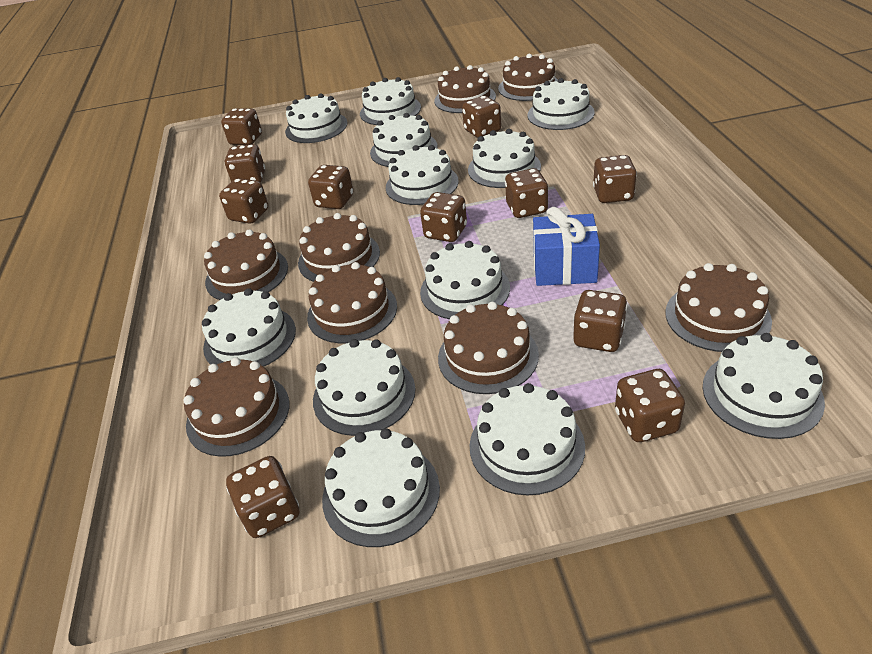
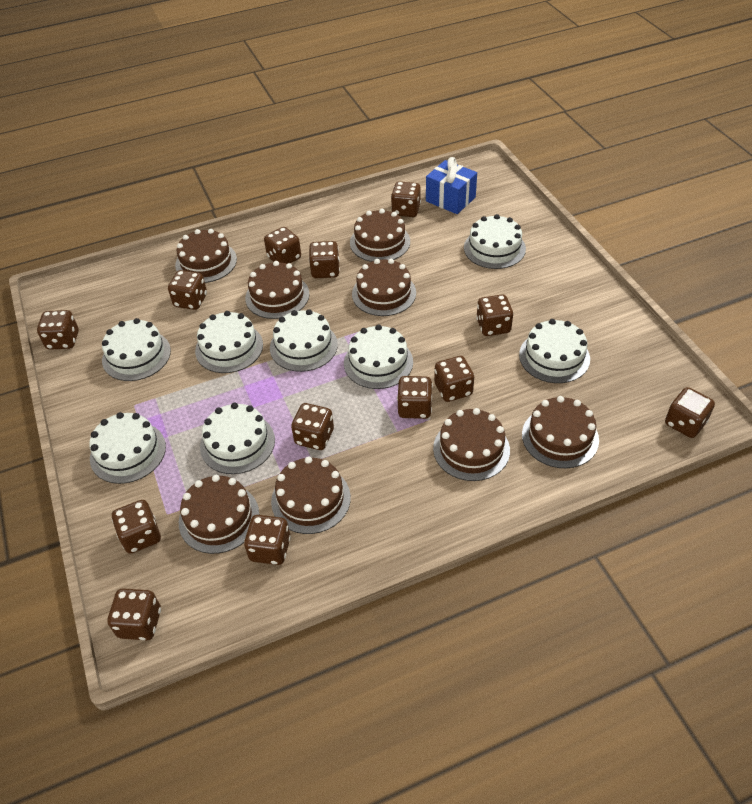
brown dice: [219,178,268,224] [221,108,262,145] [225,144,265,182] [226,456,299,538] [308,165,353,209] [420,192,467,242] [462,96,501,138] [505,168,548,218] [573,290,627,352] [593,155,637,203] [615,369,685,442] = 11 -> [37,310,79,350] [107,588,161,640] [112,500,161,554] [168,270,207,310] [244,515,291,565] [264,227,301,264] [291,403,334,450] [309,241,340,278] [391,181,421,217] [397,376,433,419] [434,356,474,402] [476,294,514,336] [665,387,715,438] = 13
white cake: [202,288,296,367] [285,93,347,143] [313,339,415,436] [322,428,440,547] [360,77,421,125] [370,113,438,167] [386,145,459,205] [420,241,510,319] [468,129,541,188] [470,383,585,496] [527,78,595,130] [703,333,825,439] = 12 -> [89,412,166,484] [102,318,171,381] [195,311,263,373] [200,403,275,474] [270,309,338,372] [344,324,413,389] [464,214,526,269] [519,319,590,383] = 8

